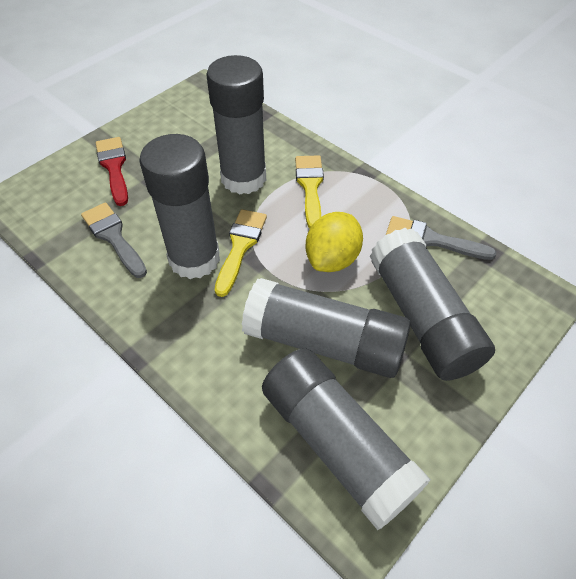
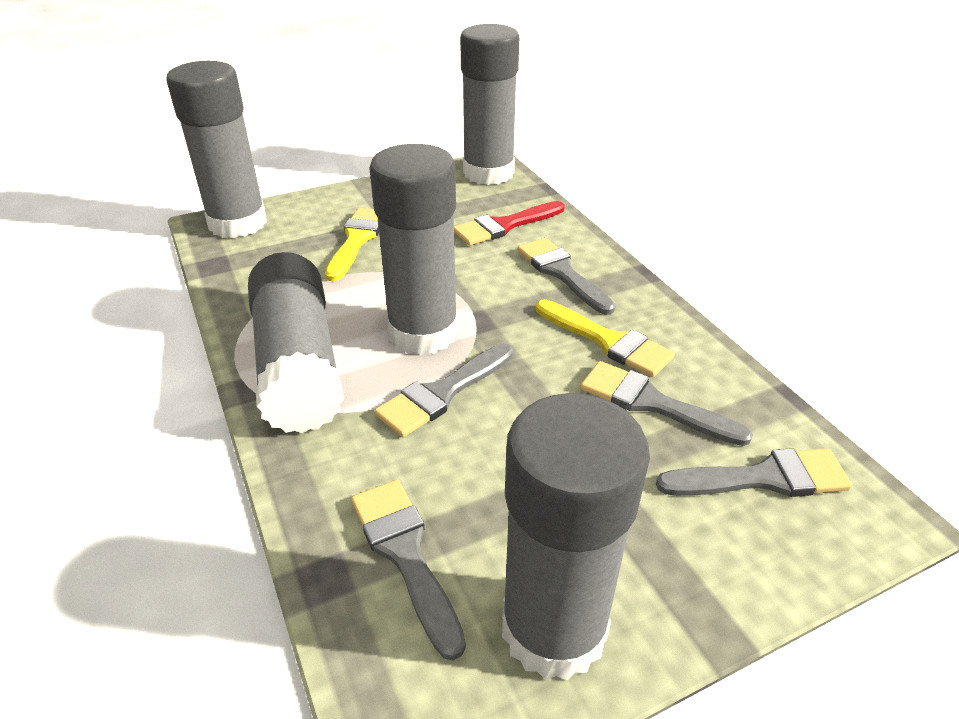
grey brush: [81,202,147,278] [386,216,496,260] = 2 -> [351,480,466,660] [374,344,514,437] [517,238,615,315] [580,361,753,446] [656,448,852,497] = 5
yellow lemon: [306,212,363,272] = 1 -> none = 0

